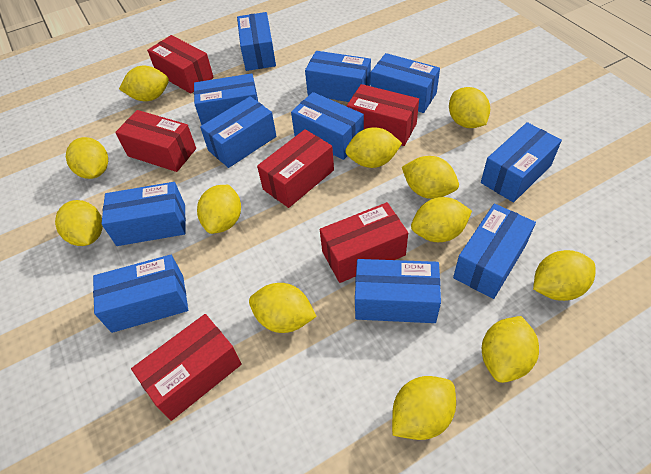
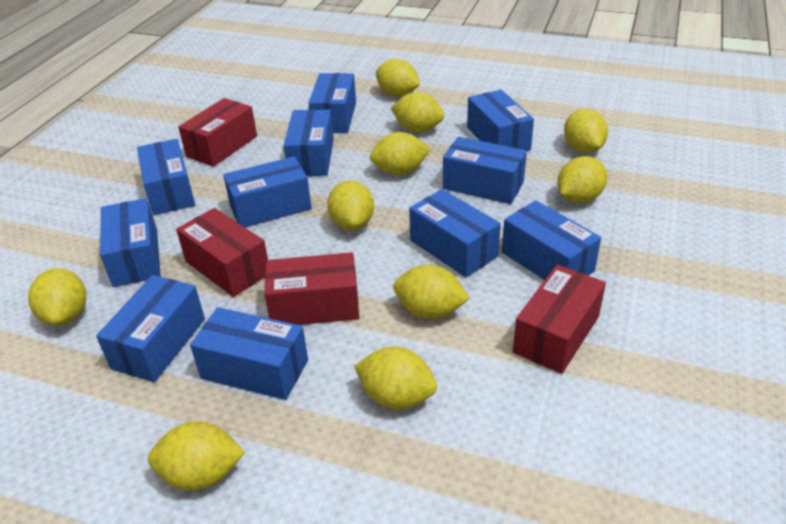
red box: [115,110,196,172] [131,314,242,421] [147,35,214,94] [257,129,334,208] [320,202,408,283] [347,84,419,146] = 6 -> [176,208,268,297] [178,98,257,167] [264,252,359,325] [513,264,606,374] = 4
yellow lemon: [55,200,103,246] [66,137,108,179] [119,66,169,101] [197,185,241,234] [249,283,317,333] [345,127,402,168] [392,376,456,440] [402,156,459,199] [411,197,472,242] [449,87,490,128] [482,316,539,383] [533,250,596,301] = 12 -> [28,268,86,326] [148,421,245,490] [327,180,374,230] [354,347,437,409] [370,132,430,175] [376,59,420,97] [391,92,444,132] [393,265,470,319] [557,156,607,203] [564,109,608,153] = 10

